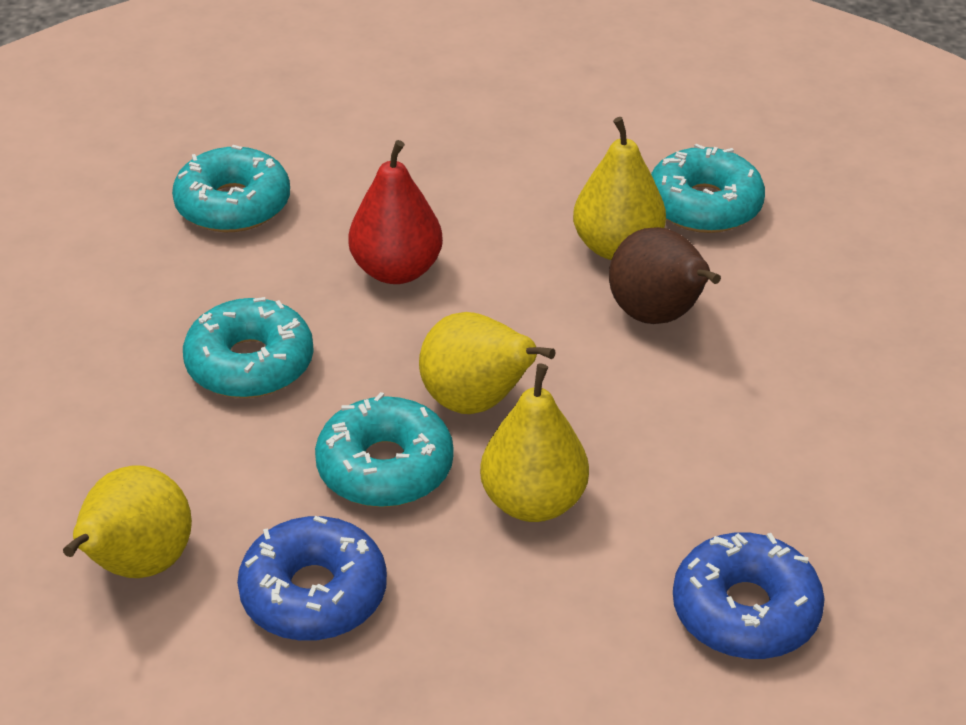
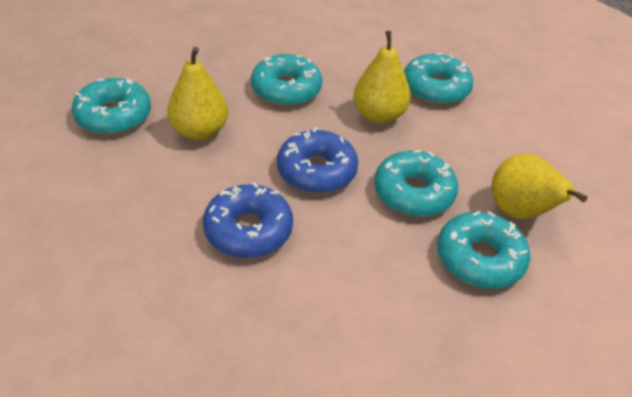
brown pear: [609,227,721,324] = 1 -> none = 0
red pear: [348,140,443,284] = 1 -> none = 0
turquoise donut: [172,145,290,232] [183,297,314,398] [315,392,454,507] [651,143,765,233] = 4 -> [72,78,151,135] [251,54,322,106] [374,150,458,217] [404,53,473,105] [437,211,530,289] = 5
yellow pear: [63,465,192,578] [419,312,556,414] [480,364,589,522] [573,117,666,260] = 4 -> [167,47,228,140] [353,31,411,124] [492,154,587,219] = 3

